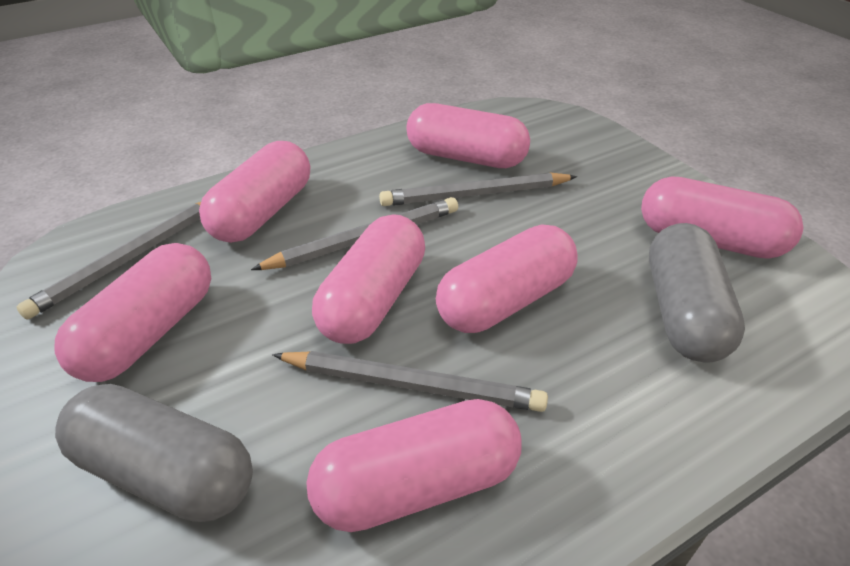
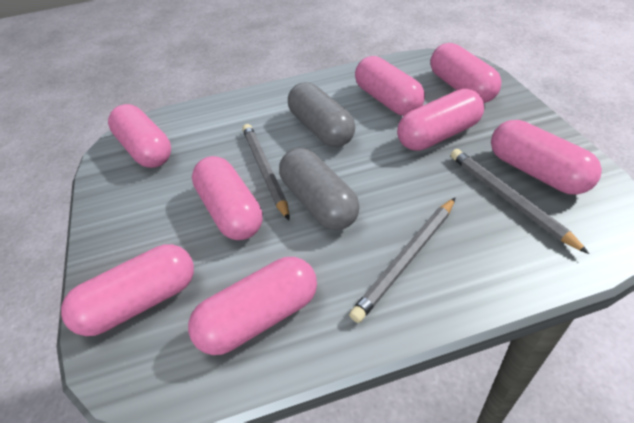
grey pencil: [17,202,201,319] [251,197,458,270] [272,351,548,412] [379,173,577,206] = 4 -> [242,124,289,220] [349,198,455,323] [451,149,589,254] = 3
pink capsule: [55,243,211,382] [199,141,310,243] [306,399,521,532] [312,214,425,344] [406,103,530,168] [436,224,578,333] [641,176,803,259] = 7 -> [61,244,194,336] [108,104,171,168] [188,257,317,355] [192,156,263,240] [355,56,425,116] [397,89,484,151] [430,43,502,103] [491,120,602,195] = 8

